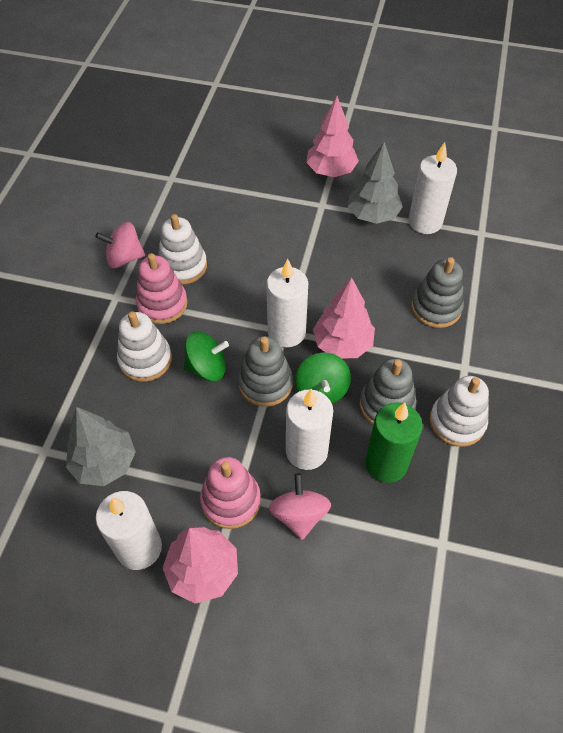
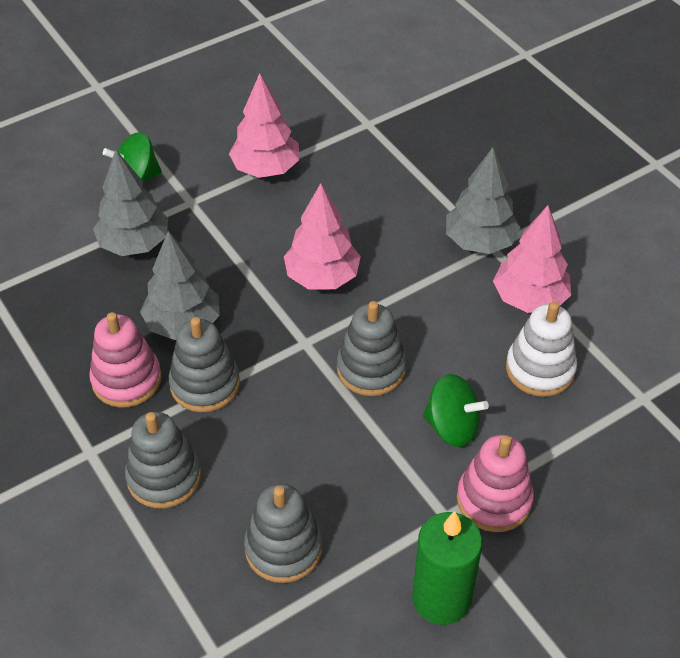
grey stacking toy: [238,336,293,407] [360,358,416,425] [411,257,464,328] = 3 -> [125,412,201,508] [169,317,240,412] [244,484,322,583] [337,301,406,396] = 4
grey tree: [66,407,136,486] [347,142,403,224] = 2 -> [93,149,168,256] [140,231,220,340] [446,147,521,254] = 3
pink spinning top: [95,222,145,268] [269,473,331,540] = 2 -> none = 0
white candle: [96,491,162,570] [266,259,308,347] [286,389,333,470] [408,142,457,234] = 4 -> none = 0
white stacking toy: [117,311,172,382] [158,214,207,285] [430,376,489,447] = 3 -> [506,302,577,397] = 1

